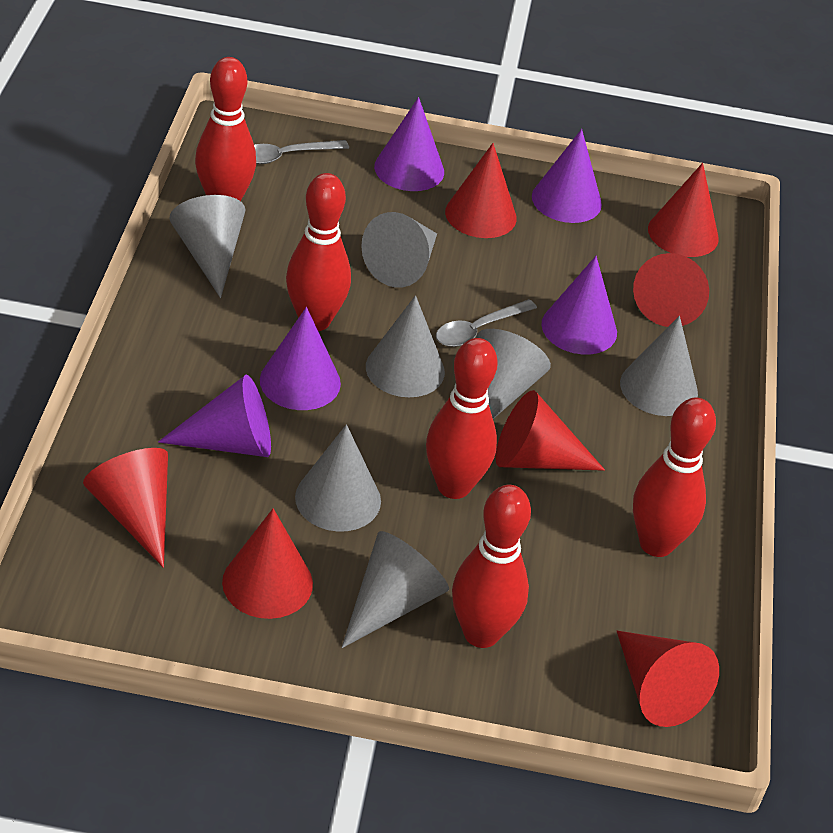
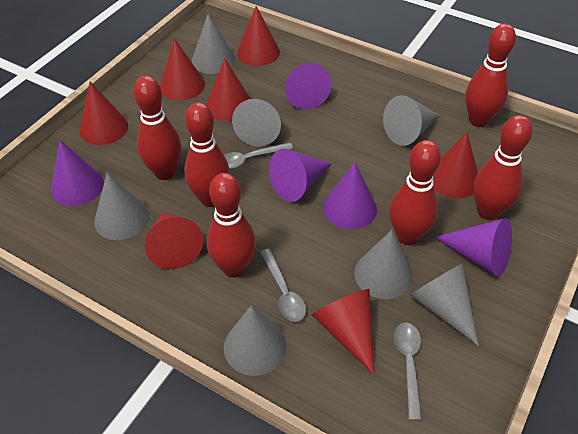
grey spoon: [254,140,349,164] [436,299,537,347] = 2 -> [224,142,293,169] [260,249,306,322] [394,322,422,420] = 3
red bowling pin: [195,57,256,201] [286,173,351,331] [426,338,497,499] [452,485,531,648] [633,398,716,557] = 5 -> [133,76,181,180] [184,102,230,207] [207,173,256,278] [390,140,441,245] [466,24,516,127] [474,115,533,220] = 6

